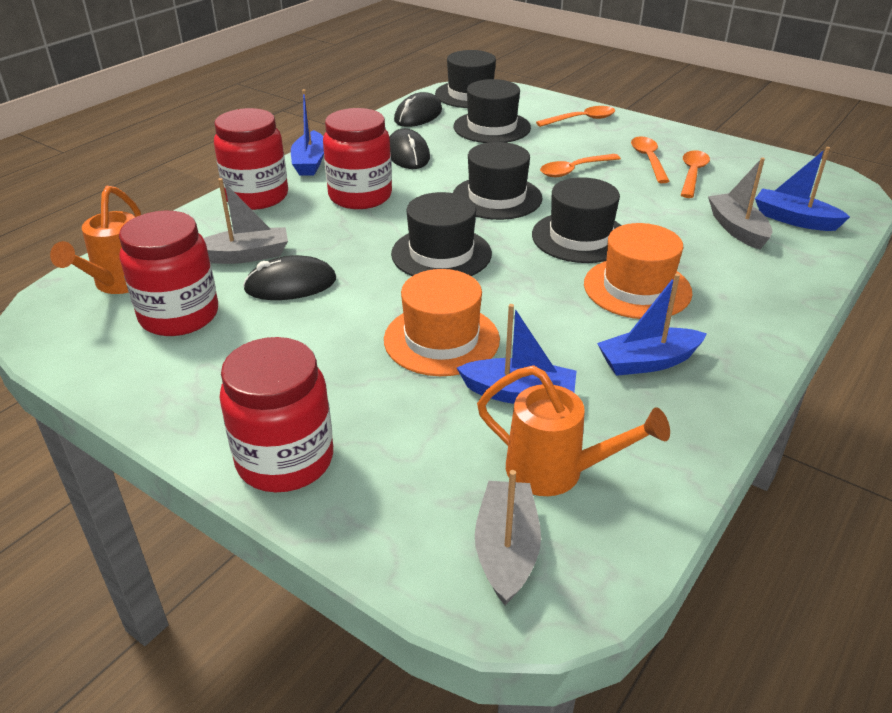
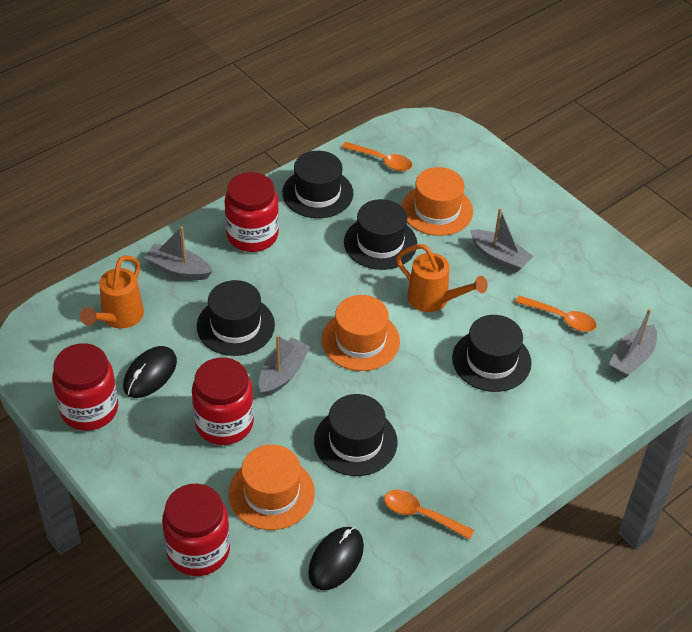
black mouse: [243,255,336,300] [389,128,430,169] [394,92,442,127] = 3 -> [123,346,177,398] [308,527,364,590] = 2
blue boat: [291,89,324,176] [457,304,576,404] [597,273,707,376] [755,147,850,231] = 4 -> none = 0
grey boat: [203,178,288,264] [475,470,541,605] [708,157,772,249] = 3 -> [144,226,213,280] [259,335,311,397] [470,208,533,272] [609,309,657,378] = 4
orange hat: [384,269,500,376] [584,223,692,319] = 2 -> [228,445,315,530] [322,295,400,371] [402,167,473,236] = 3
orange spoon: [536,106,615,127] [540,154,621,177] [631,137,670,183] [681,150,710,198] = 4 -> [342,142,413,171] [384,490,475,540] [515,295,597,332] = 3

